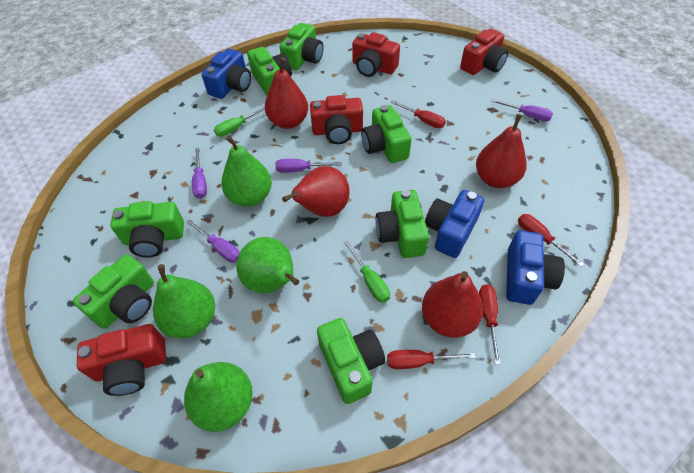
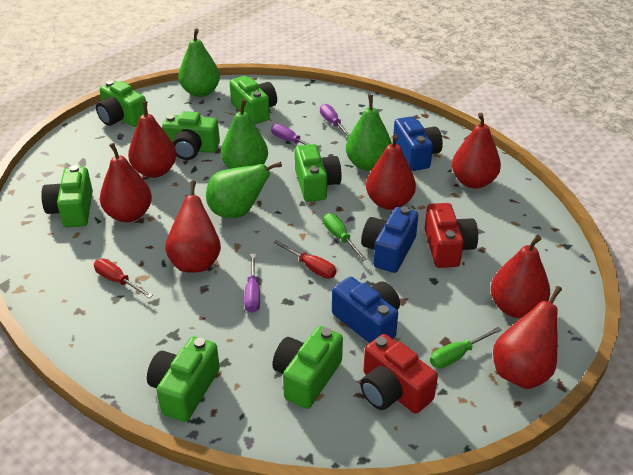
purple screwdriver: [186,219,240,263] [192,148,207,199] [275,159,342,173] [491,99,553,122] = 4 -> [244,254,260,313] [271,124,322,152] [320,104,350,138] = 3
red camera: [77,324,166,396] [310,95,363,144] [352,32,400,77] [460,29,508,75] = 4 -> [360,334,438,414] [424,203,478,268] = 2
red pear: [265,58,308,129] [282,166,350,217] [422,271,483,338] [476,114,527,188] = 4 -> [100,143,152,222] [128,101,177,178] [165,180,221,272] [366,134,416,210] [452,113,501,188] [491,235,550,318] [493,286,562,389] = 7
red screwdriver: [387,350,475,369] [391,100,446,128] [479,284,501,365] [518,214,584,267] = 4 -> [94,259,153,298] [273,240,336,279] = 2

